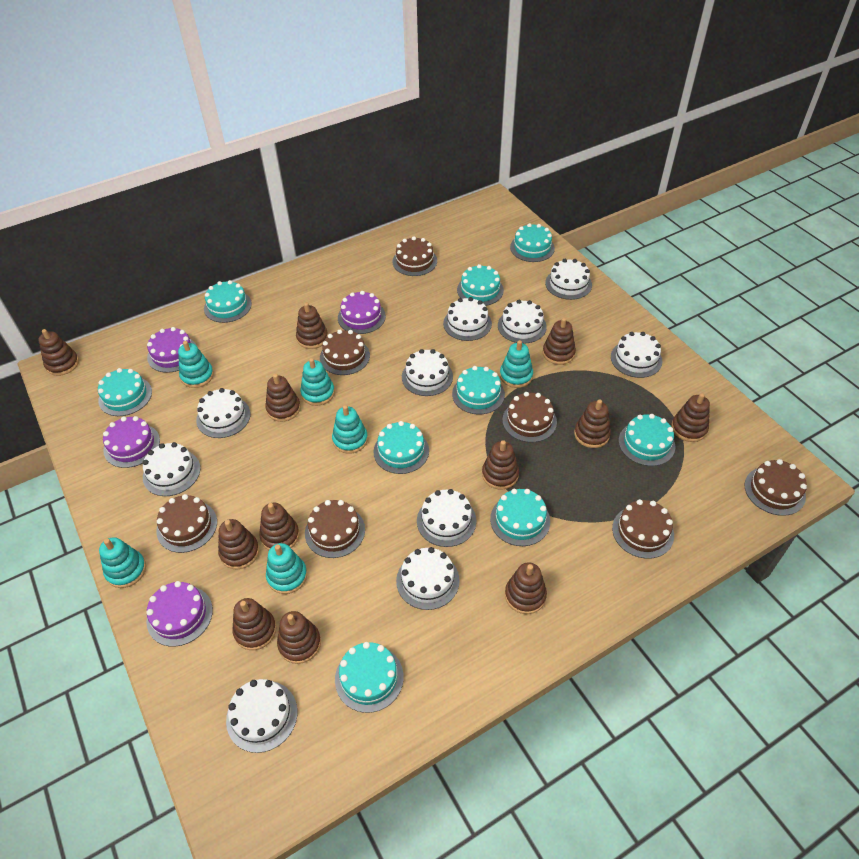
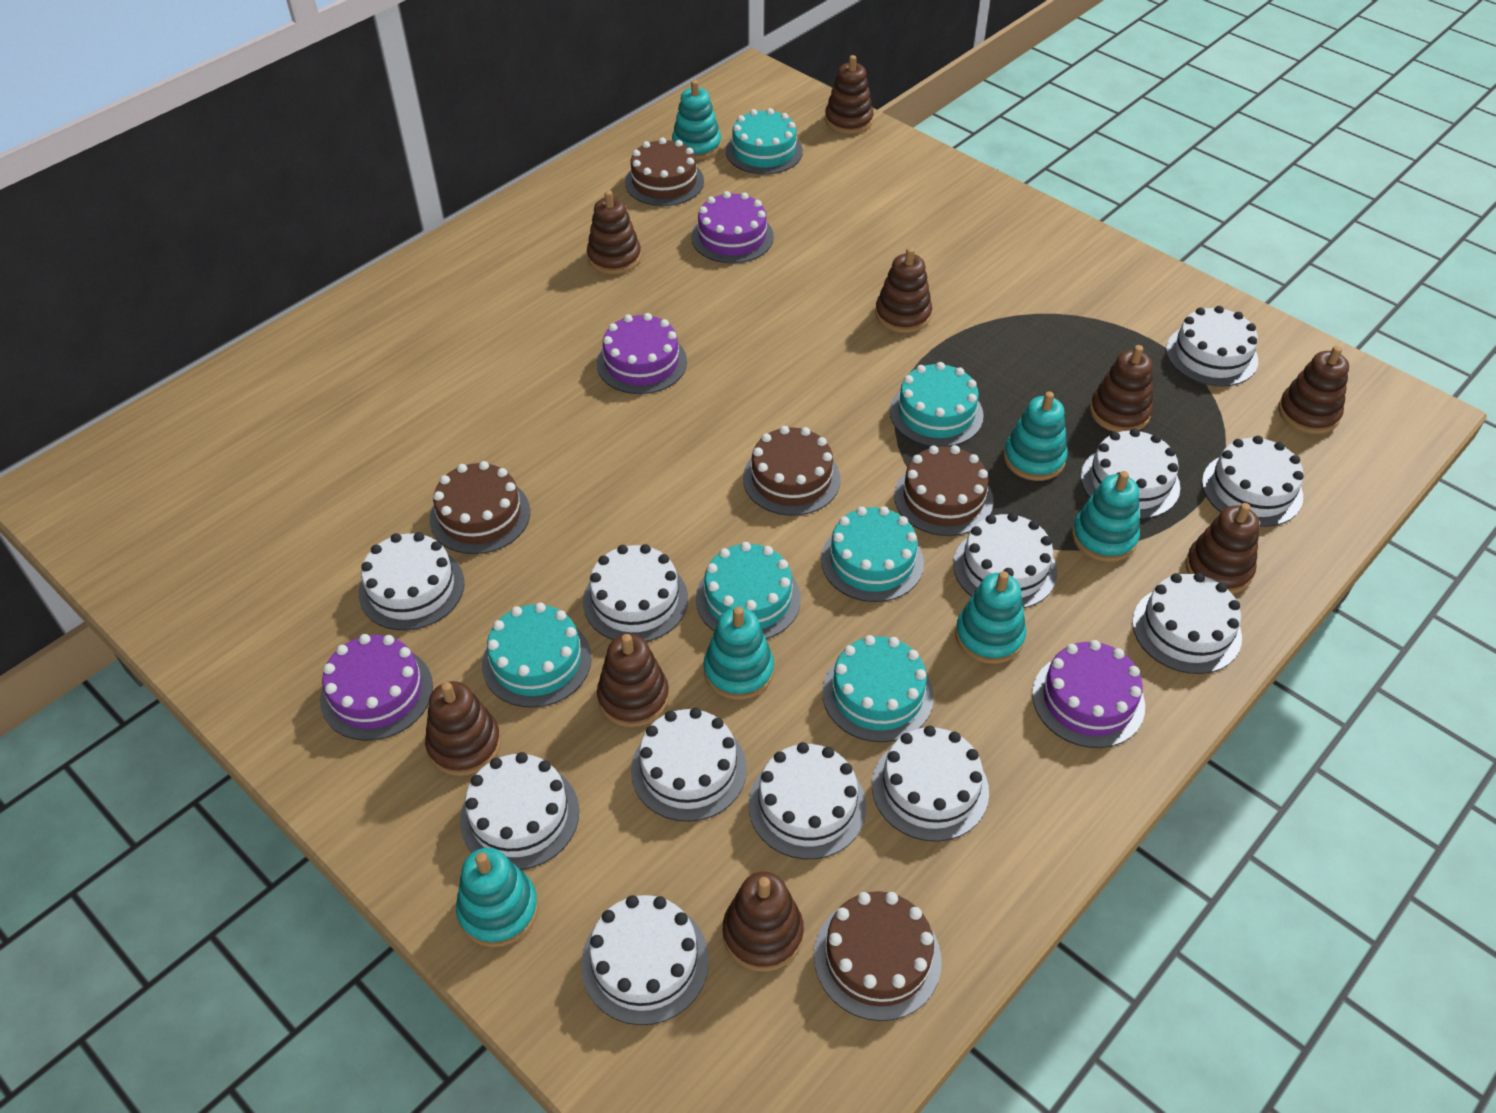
brown cake: [156,494,217,553] [305,500,365,558] [320,330,370,375] [392,236,437,276] [502,392,557,442] [612,499,674,559] [745,459,807,516] = 7 -> [430,461,530,554] [625,137,704,206] [743,426,841,516] [814,891,942,1021] [894,445,994,536] = 5
brown stacking toy: [38,329,79,376] [218,519,259,569] [232,598,277,650] [259,503,300,550] [265,374,301,422] [277,611,321,664] [296,303,328,349] [482,440,519,490] [505,562,547,614] [542,318,576,365] [574,399,611,448] [671,393,710,442] = 12 -> [425,681,501,776] [587,190,641,274] [597,634,669,727] [723,872,804,972] [825,55,874,134] [875,247,932,333] [1090,345,1153,432] [1186,503,1260,594] [1278,346,1349,434] = 9
turquoise cake: [98,368,152,416] [204,280,252,323] [335,642,404,713] [373,421,429,474] [452,366,505,415] [457,264,504,306] [490,489,550,546] [510,223,555,262] [619,414,675,466] = 9 -> [482,603,592,708] [696,542,801,639] [726,108,803,174] [821,506,924,602] [822,635,934,742] [890,362,984,447] = 6
white cake: [143,442,200,496] [196,388,251,438] [226,679,297,753] [396,547,460,610] [402,349,453,396] [417,489,477,547] [443,297,492,341] [498,300,547,344] [545,259,592,300] [611,332,662,378] = 10 -> [359,532,464,630] [460,752,579,870] [581,895,709,1025] [583,544,688,642] [631,708,747,822] [749,742,866,859] [872,725,989,842] [953,512,1057,608] [1081,428,1180,519] [1132,573,1242,674] [1166,306,1258,387] [1202,436,1304,527] = 12

